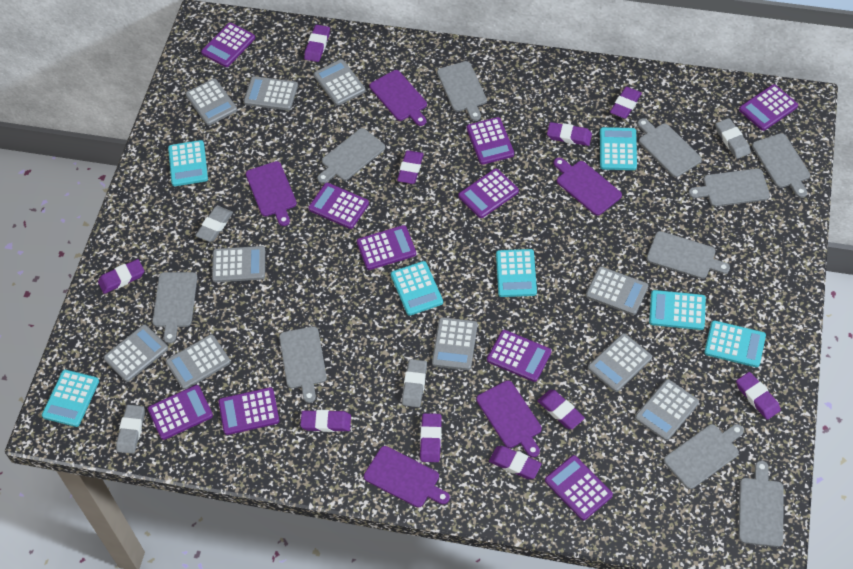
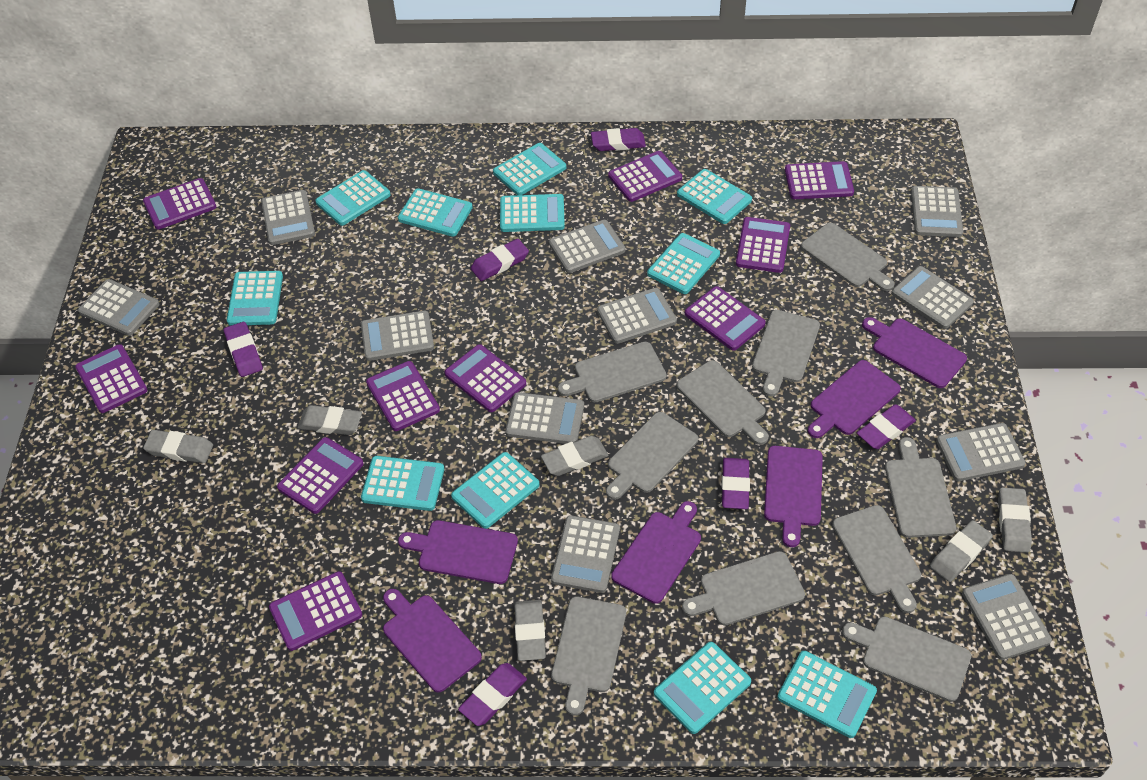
grey calculator: [103,325,168,382] [166,334,231,390] [185,79,237,125] [212,246,265,282] [244,76,298,110] [314,59,366,106] [432,317,478,370] [586,266,648,315] [588,333,652,392] [635,379,699,441] = 10 -> [78,279,160,336] [261,190,315,245] [361,311,434,361] [505,392,584,444] [549,220,625,273] [551,515,620,593] [597,288,677,344] [891,266,974,329] [911,186,963,237] [936,423,1026,481] [962,574,1052,660] = 11
grey eraser: [116,405,145,454] [195,206,233,242] [402,359,427,407] [715,118,751,159] = 4 -> [143,430,213,463] [298,405,362,435] [514,600,546,661] [541,436,608,476] [930,520,993,582] [998,487,1032,552] = 6
purple cutting board: [246,161,297,226] [364,446,450,507] [370,70,427,126] [476,380,542,457] [553,158,622,216] = 5 -> [383,589,482,692] [398,520,518,584] [611,501,701,604] [764,446,823,547] [808,360,901,438] [862,317,967,388] = 6
purple eraser: [98,259,144,294] [300,410,351,432] [304,25,330,62] [397,150,424,184] [420,413,442,462] [489,446,542,479] [537,390,585,429] [547,122,592,146] [610,87,642,119] [736,372,781,420] = 10 -> [224,322,263,377] [458,663,527,726] [471,239,529,281] [591,128,646,151] [722,458,750,509] [857,404,916,449] = 6
turquoise calculator: [42,370,99,427] [168,140,208,186] [391,261,443,315] [496,249,537,297] [600,127,637,170] [649,290,706,330] [704,320,766,367] = 7 -> [227,271,283,326] [315,170,391,226] [361,456,444,511] [398,188,473,237] [451,452,540,529] [493,143,566,195] [500,194,565,232] [647,233,720,294] [654,642,751,734] [677,169,752,224] [777,651,877,738] = 11

